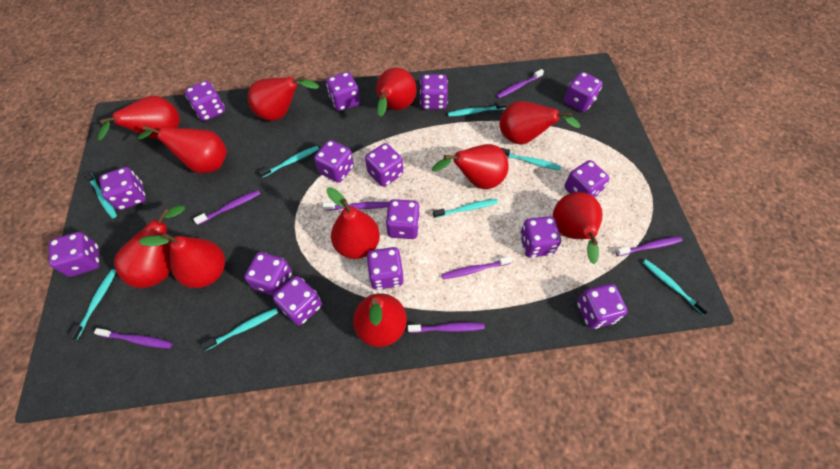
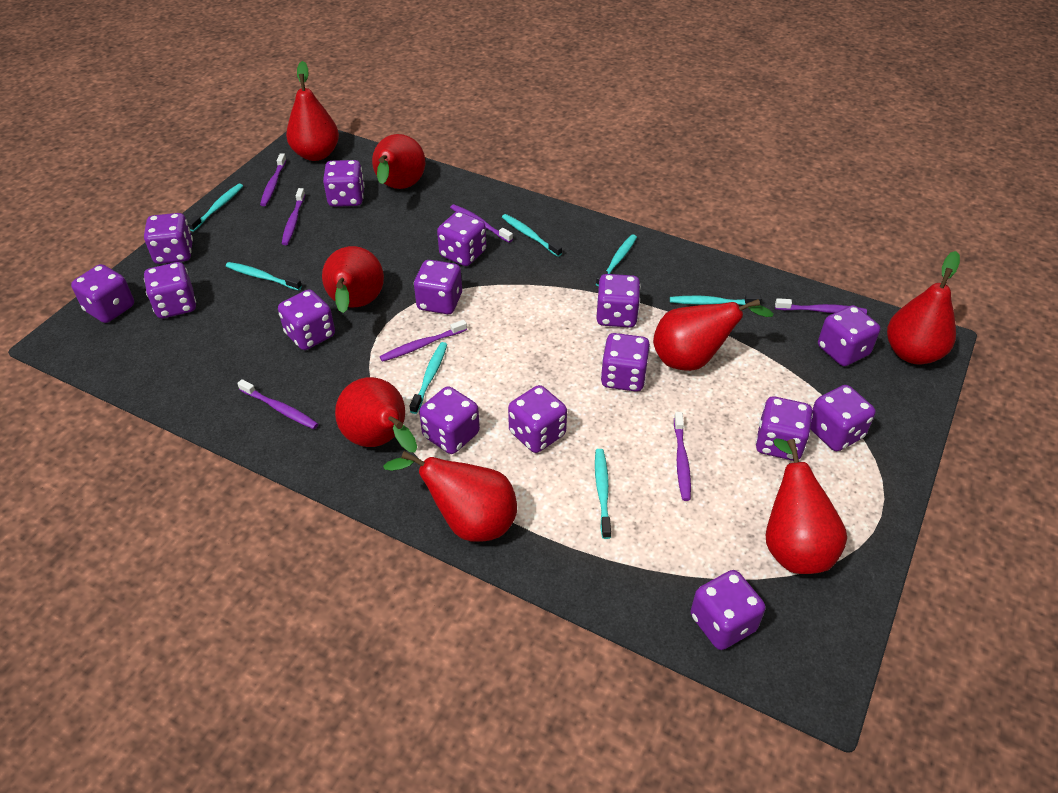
red pear: [97,96,180,141] [114,206,185,288] [137,126,227,173] [139,233,225,288] [248,76,319,121] [327,187,380,259] [353,293,407,347] [376,68,417,117] [432,144,509,189] [499,101,581,144] [553,192,602,264] = 11 -> [286,61,339,161] [322,246,384,313] [335,377,417,453] [372,134,425,189] [383,451,517,542] [653,299,773,371] [766,438,847,574] [887,251,960,364] = 8
turquoise toothbrush: [68,269,116,340] [83,170,117,218] [201,308,278,351] [259,146,319,178] [433,199,498,218] [448,101,507,117] [500,147,561,171] [643,260,710,315] = 8 -> [188,183,243,231] [226,262,302,291] [410,342,447,414] [502,214,562,257] [595,449,611,539] [596,234,637,286] [670,294,761,305] = 7

